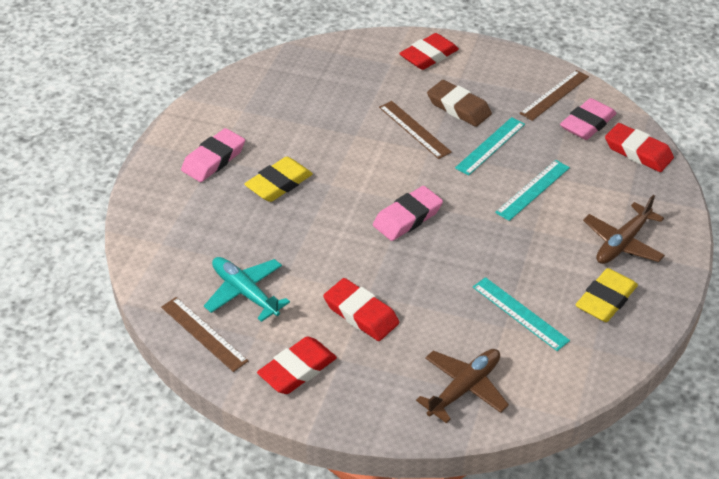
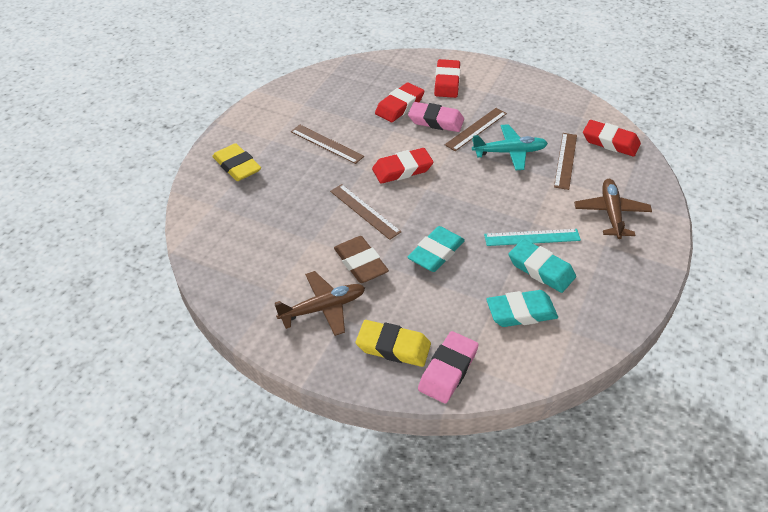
brown ruler: [161,297,249,372] [379,101,452,159] [519,70,589,121] = 3 -> [291,125,364,164] [330,184,401,240] [444,108,507,151] [554,133,577,190] = 4
pink eraser: [181,128,245,182] [373,186,443,241] [560,98,616,140] = 3 -> [408,102,464,132] [418,331,479,404] = 2
turquoise eraser: none = 0 -> [407,226,465,272] [486,290,558,327] [509,239,576,293] = 3
turquoise ruler: [455,117,525,176] [473,277,570,351] [495,160,570,221] = 3 -> [484,229,581,246] = 1

